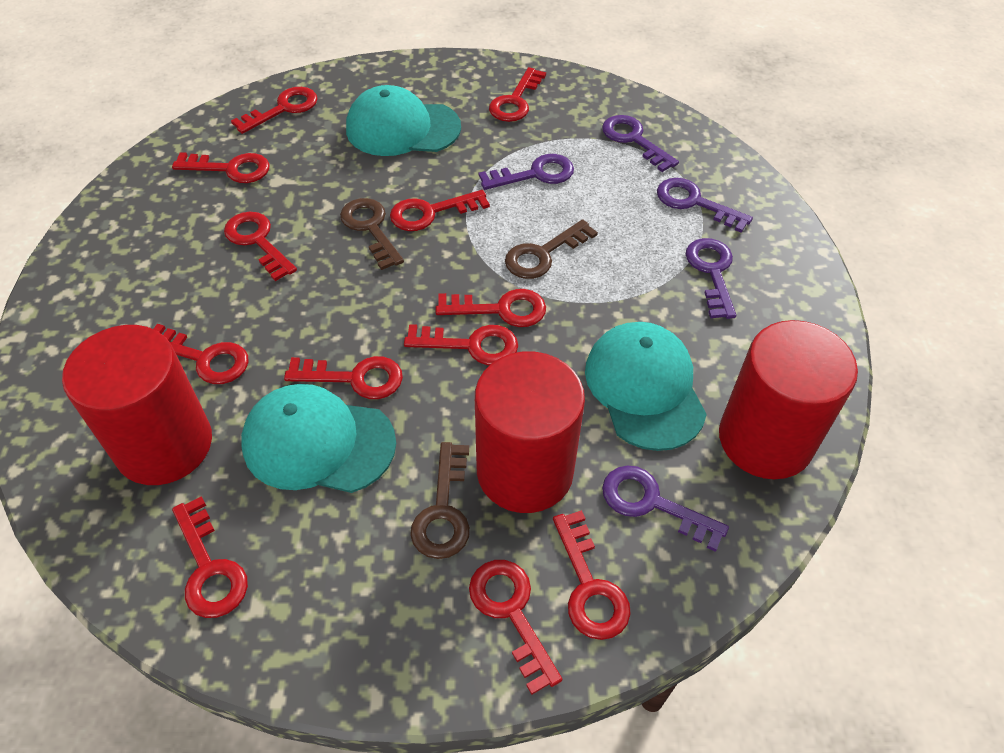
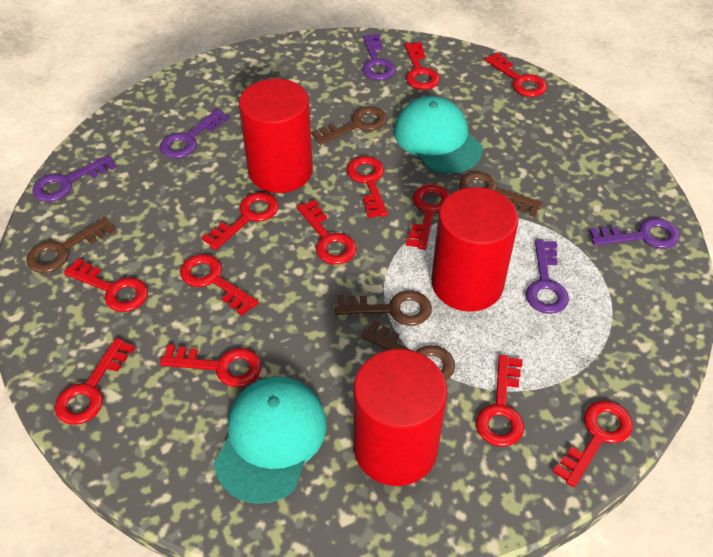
brown key: [340,198,404,270] [410,442,470,559] [505,219,598,279] = 3 -> [26,217,116,273] [312,106,387,145] [335,290,432,326] [361,320,455,380] [459,172,543,217] = 5
turquoise cap: [241,384,396,493] [346,85,461,156] [585,322,707,451] = 3 -> [214,377,327,504] [394,96,483,174] = 2

